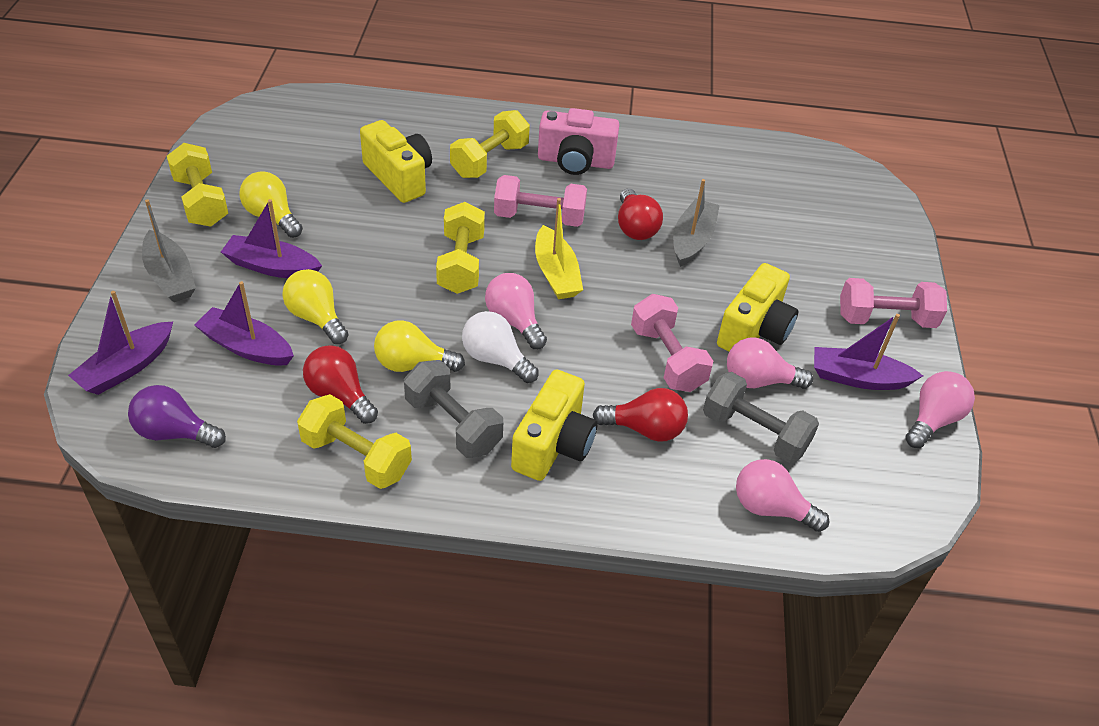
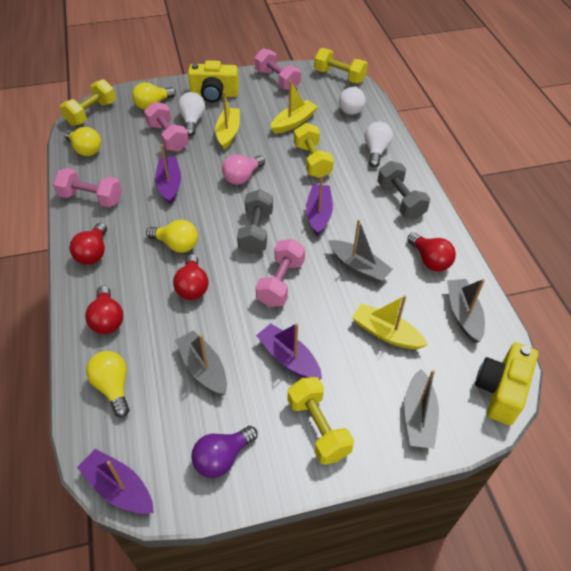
grey boat: [142,199,196,302] [673,179,720,267] = 2 -> [175,330,227,395] [328,219,393,283] [404,369,439,449] [447,279,485,343] = 4
pink camera: [538,108,619,175] = 1 -> none = 0
pink dumbbell: [494,175,587,227] [631,294,713,392] [840,278,947,328] = 3 -> [53,168,122,207] [144,102,189,152] [255,48,301,90] [256,239,305,307] = 4
pink light bulb: [485,273,547,349] [727,337,813,389] [736,459,829,532] [906,371,975,448] = 4 -> [222,154,265,185] = 1
red light bulb: [303,345,378,424] [593,388,688,442] [618,188,663,240] = 3 -> [69,223,107,265] [85,286,123,334] [173,254,209,300] [407,232,456,272] = 4
white light bulb: [462,311,539,383] = 1 -> [178,92,205,136] [339,86,366,115] [364,121,393,167] = 3
yellow boat: [535,198,583,299] = 1 -> [215,92,240,150] [271,80,318,134] [352,295,428,349] = 3
yellow camera: [360,120,432,203] [511,369,598,481] [717,263,798,352] = 3 -> [188,60,239,102] [475,342,538,425] = 2
yellow light bulb: [240,171,303,238] [282,269,349,344] [374,320,465,372] = 3 -> [64,127,101,156] [86,351,129,417] [132,82,176,110] [146,220,198,253] = 4

